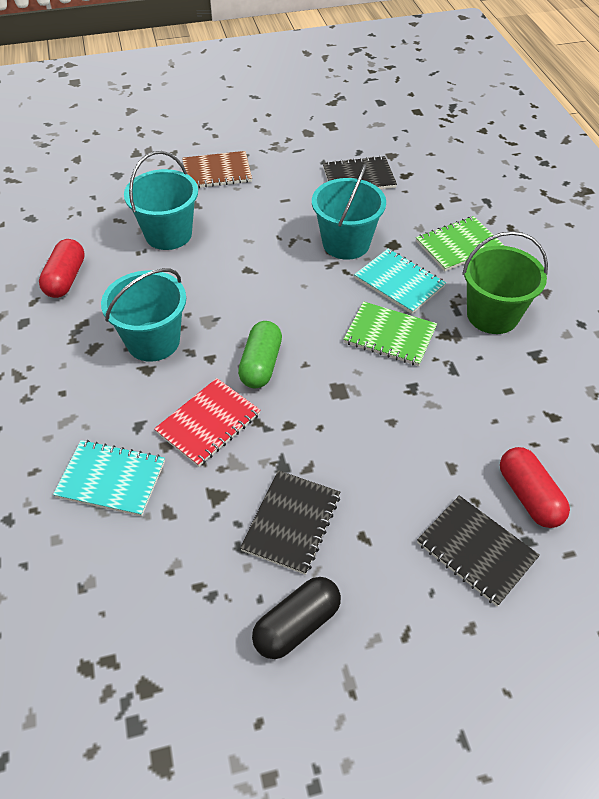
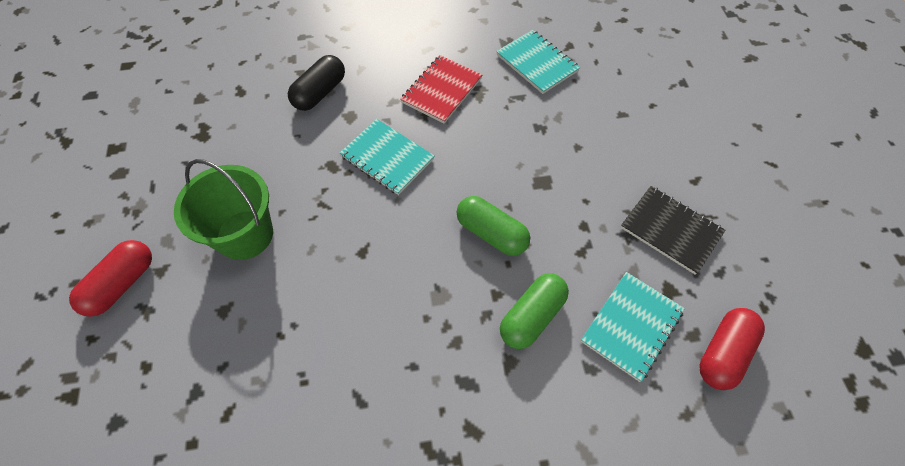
black notebook: [240,470,340,575] [323,156,397,189] [417,495,540,606] = 3 -> [620,186,725,275] = 1
brown notebook: [182,151,252,188] = 1 -> none = 0
green capsule: [238,321,282,388] = 1 -> [456,196,530,256] [500,273,569,349] = 2
green notebook: [343,301,437,366] [416,216,504,271] = 2 -> none = 0
turquoise bucket: [101,268,186,362] [124,151,198,250] [312,163,386,260] = 3 -> none = 0
turquoise notebook: [53,440,165,516] [354,249,446,314] = 2 -> [340,119,434,195] [496,30,580,94] [581,272,685,382] = 3

